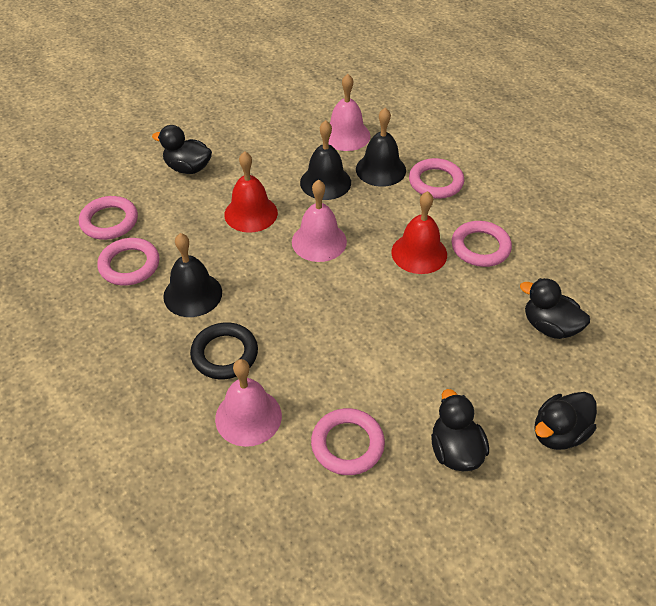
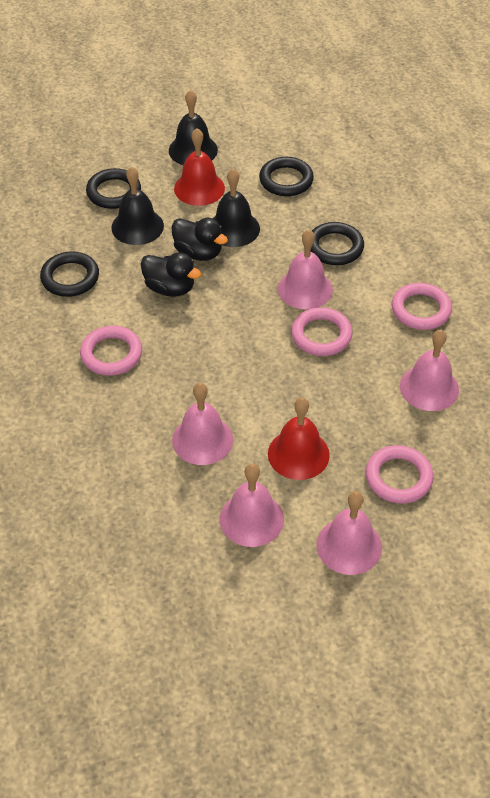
black duck: [152,125,212,174] [431,389,489,471] [520,278,590,339] [534,392,597,450] = 4 -> [141,252,201,297] [171,218,228,261] = 2
black ring: [190,323,258,379] = 1 -> [40,251,99,297] [86,168,141,209] [259,157,314,196] [311,222,364,265] = 4
pink bell: [215,359,282,447] [292,180,347,262] [329,74,370,151] = 3 -> [172,383,233,465] [220,464,284,547] [278,230,333,309] [316,491,382,575] [400,330,459,411] = 5
pink ring: [79,196,138,240] [97,238,160,286] [311,408,385,475] [409,158,464,199] [452,221,512,267] = 5 -> [80,326,142,376] [291,307,352,356] [366,445,433,504] [391,283,452,330] = 4

